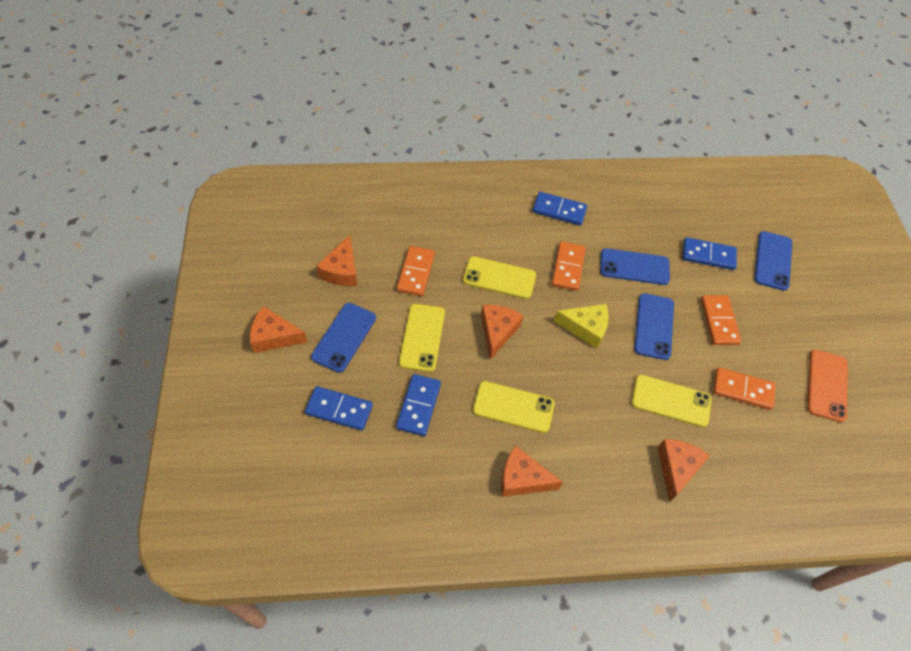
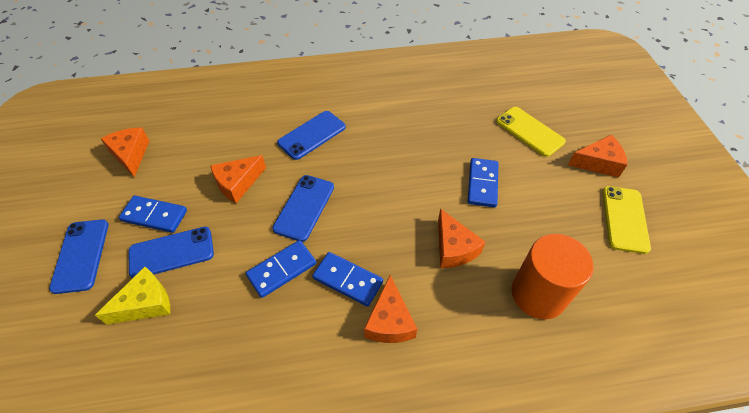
orange cylinder: none = 0 -> [511,234,594,319] = 1
orange domino: [397,246,435,296] [552,241,586,291] [701,295,741,345] [713,367,776,410] = 4 -> none = 0
orange phone: [807,350,848,422] = 1 -> none = 0
yellow phone: [399,304,445,372] [463,256,536,299] [473,381,555,433] [631,375,712,427] = 4 -> [496,107,566,157] [602,186,651,254] = 2

